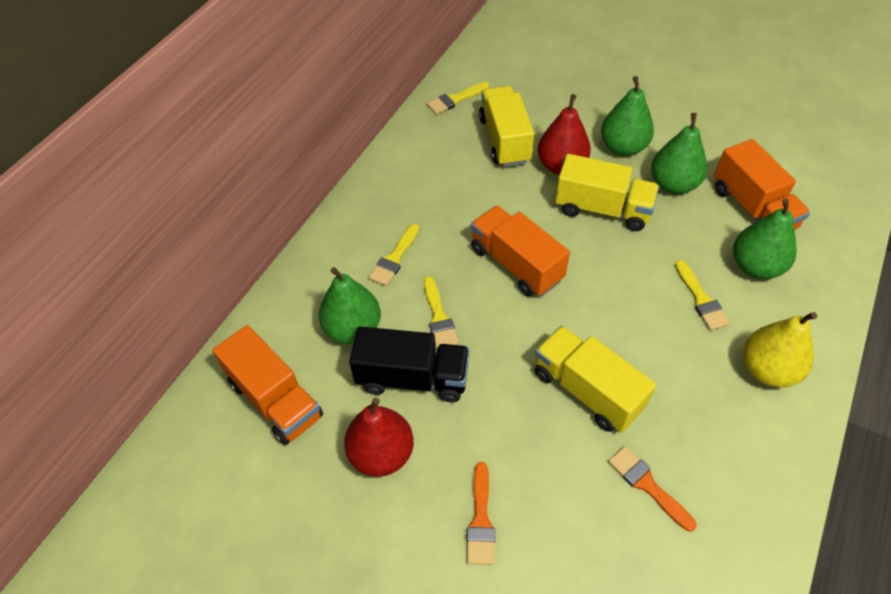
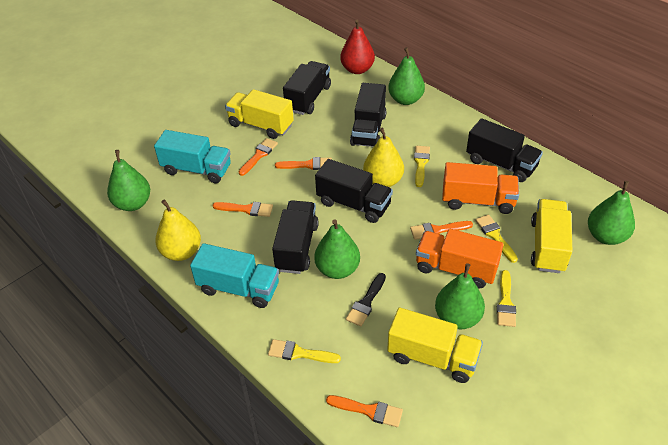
black brush: none = 0 -> [346,273,386,326] = 1
black truck: [349,326,469,402] = 1 -> [272,200,319,274] [283,61,331,115] [315,159,393,223] [350,83,387,147] [466,118,543,182] = 5
green pear: [319,267,381,344] [601,76,654,156] [651,113,707,194] [733,199,797,279] = 4 -> [107,150,150,211] [314,219,360,279] [388,47,425,105] [435,263,485,329] [588,181,635,245] = 5
orange brush: [467,462,495,565] [608,446,697,532] = 2 -> [212,202,273,217] [239,138,278,176] [275,157,332,170] [326,395,403,427] [410,221,473,240] = 5
orange truck: [213,325,323,445] [471,206,570,297] [714,139,810,230] = 3 -> [416,229,504,289] [442,162,519,214] = 2
red pear: [344,398,414,477] [538,94,591,175] = 2 -> [340,20,375,74] = 1
turquoise truck: none = 0 -> [154,130,231,183] [190,243,279,308] = 2
yellow pear: [743,312,817,388] = 1 -> [155,199,201,261] [363,128,404,187] = 2

